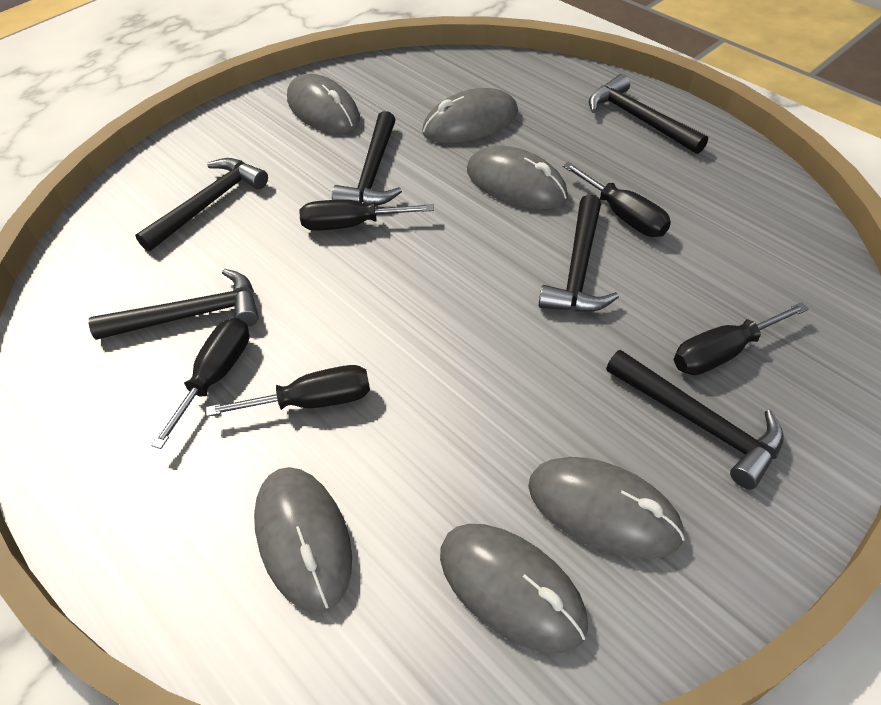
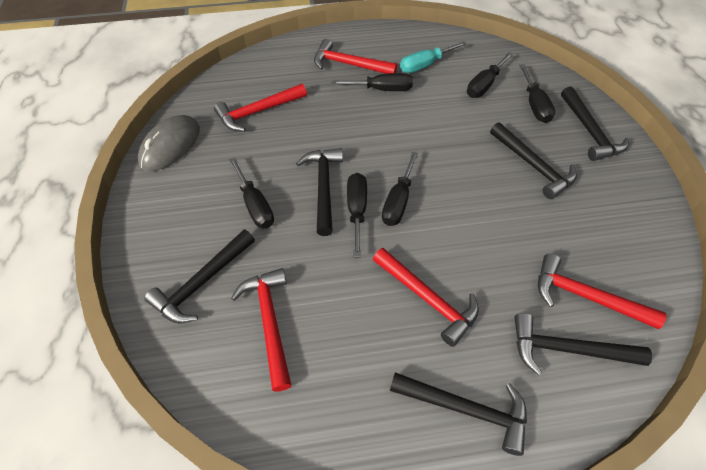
black screwdriver: [151,318,249,449] [206,365,370,417] [299,200,434,231] [562,162,671,237] [674,302,809,375] = 5 -> [229,157,274,229] [332,73,413,91] [347,173,367,257] [382,152,418,226] [467,52,513,98] [519,64,555,123] = 6
grey mouse: [254,467,352,613] [287,74,360,134] [422,88,518,143] [440,524,588,653] [467,146,568,209] [528,457,685,559] = 6 -> [137,115,200,171] = 1
red hammer: none = 0 -> [214,84,307,131] [231,268,291,392] [314,39,397,74] [373,248,479,347] [538,253,667,329] = 5
turquoise screwdriver: none = 0 -> [400,41,466,73] = 1

